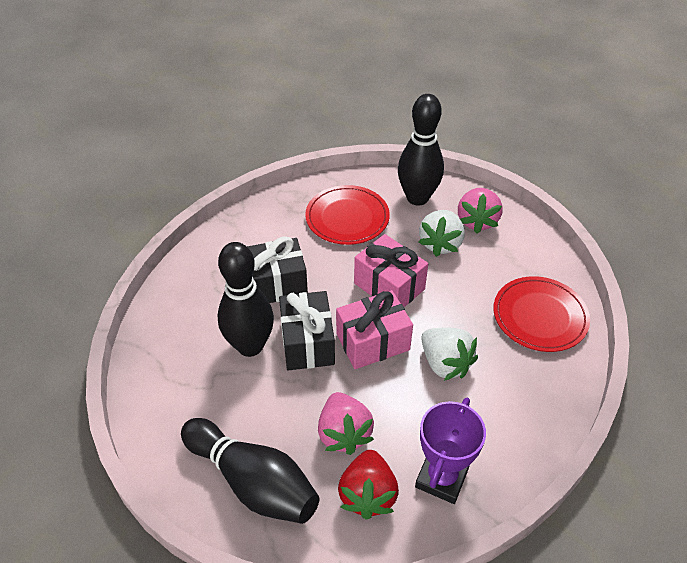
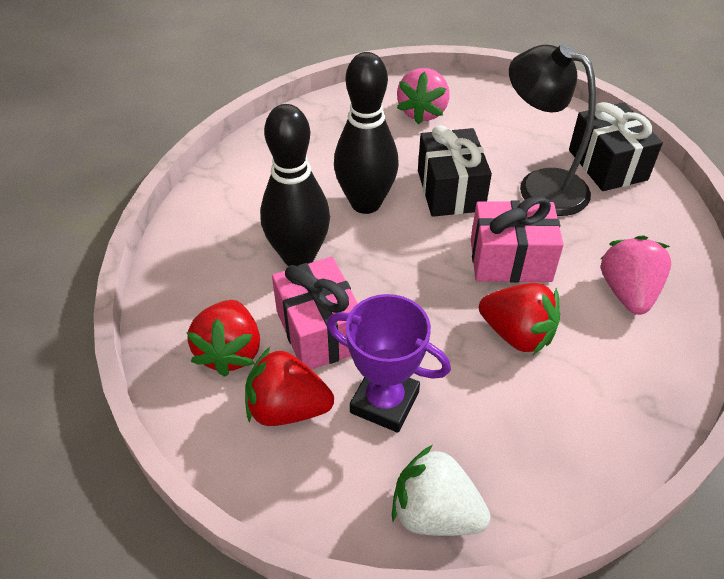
black bowling pin: [181,418,319,524] [217,242,274,357] [398,94,444,206] = 3 -> [260,104,330,266] [334,52,399,214] = 2
black lamp: none = 0 -> [509,44,596,216] = 1
red plate: [305,185,390,245] [493,276,590,352] = 2 -> none = 0
red strawberry: [338,450,399,520] = 1 -> [186,300,260,377] [245,347,334,426] [479,283,560,355] = 3
white strawberry: [419,210,465,257] [421,327,478,381] = 2 -> [392,445,491,536] = 1

